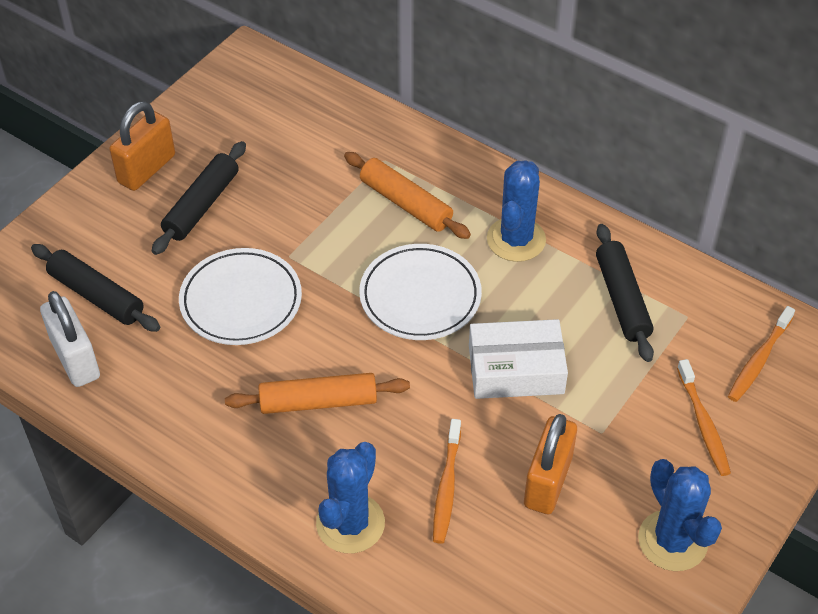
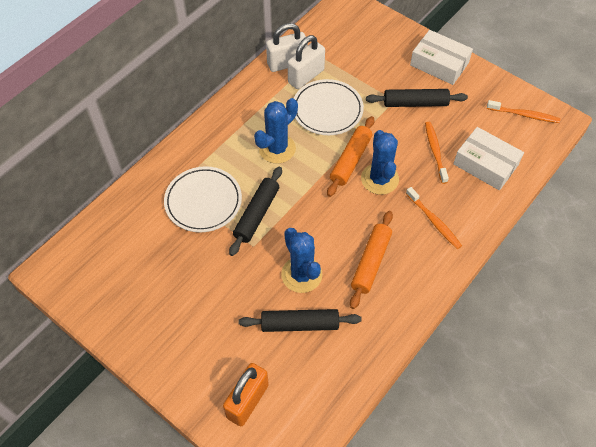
orange padlock: [109,101,175,191] [524,414,577,514] = 2 -> [223,363,269,426] = 1
white box: [469,319,568,399] = 1 -> [410,30,473,85] [453,127,524,191] = 2
white padlock: [40,291,100,387] = 1 -> [266,23,308,72] [288,35,325,89] = 2

